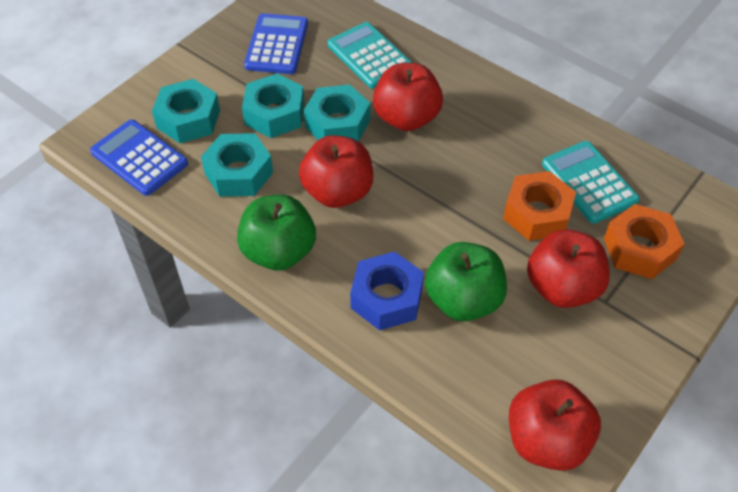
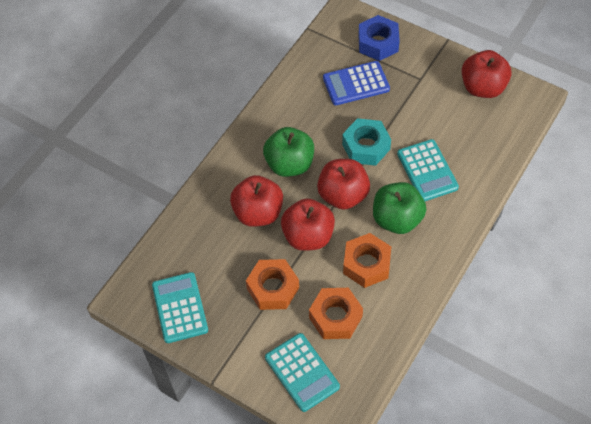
blue calculator: [90,120,188,196] [244,13,308,74] = 2 -> [323,61,390,105] = 1
orange nut: [503,171,576,241] [604,204,684,279] = 2 -> [246,259,299,310] [309,288,363,339] [343,233,391,288] = 3
turquoise calculator: [328,22,412,89] [542,141,639,223] = 2 -> [152,272,208,343] [265,333,340,412] [397,139,459,201] = 3
turquoise nut: [152,79,220,143] [201,133,273,197] [242,74,305,138] [304,84,370,142] = 4 -> [342,118,391,166] = 1

